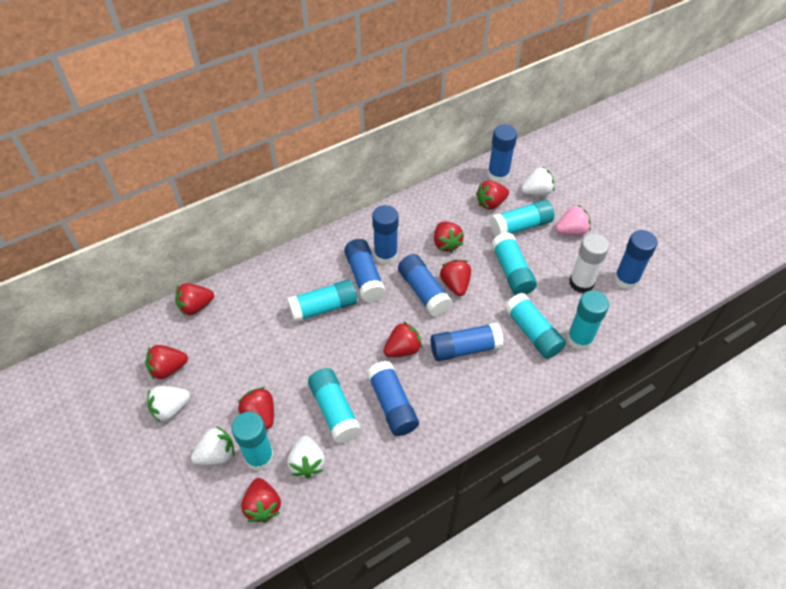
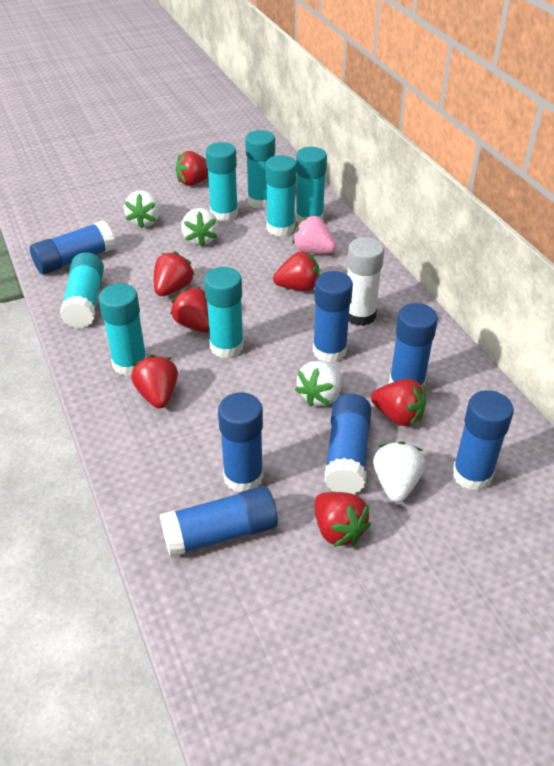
red strawberry: [145,345,188,379] [175,283,214,316] [238,387,274,429] [241,478,281,523] [384,321,422,357] [434,222,464,253] [440,260,471,296] [476,180,509,210] = 8 -> [131,355,178,408] [154,251,195,296] [170,287,209,333] [176,151,208,186] [273,251,320,291] [314,492,371,547] [371,379,426,426] = 7

